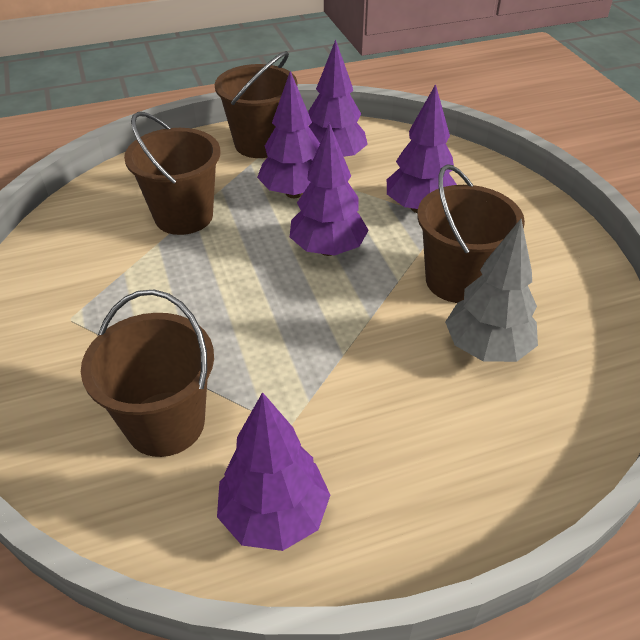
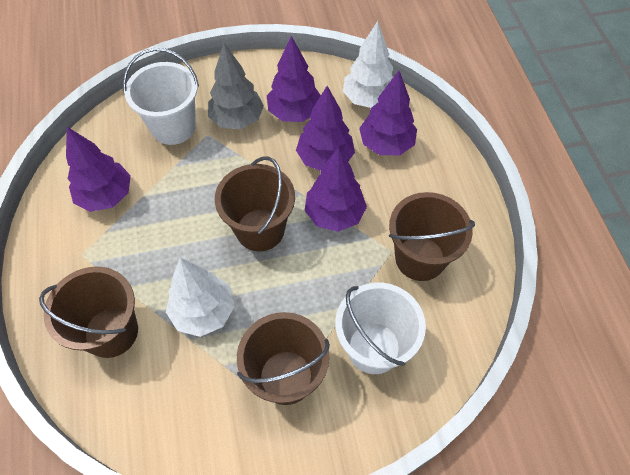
white bucket: none = 0 -> [123,48,199,145] [335,283,426,374] = 2
white tree: none = 0 -> [166,258,235,337] [343,21,393,108] = 2

